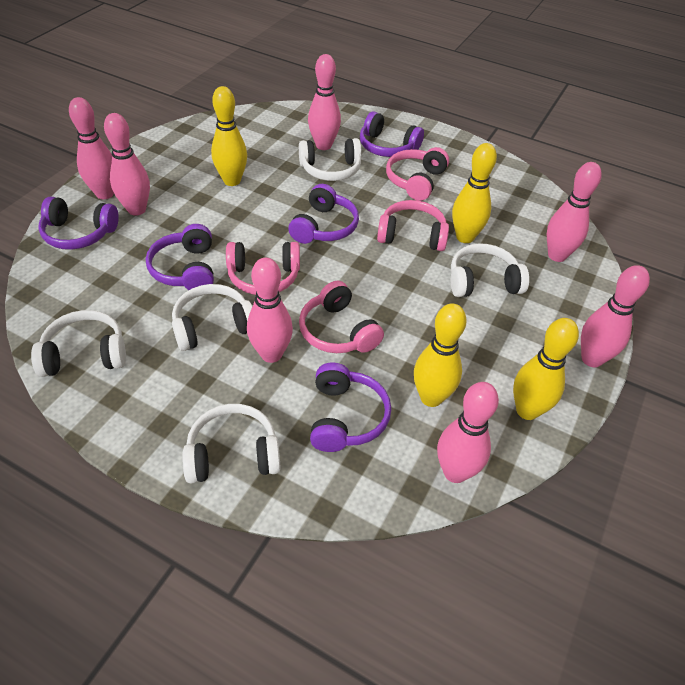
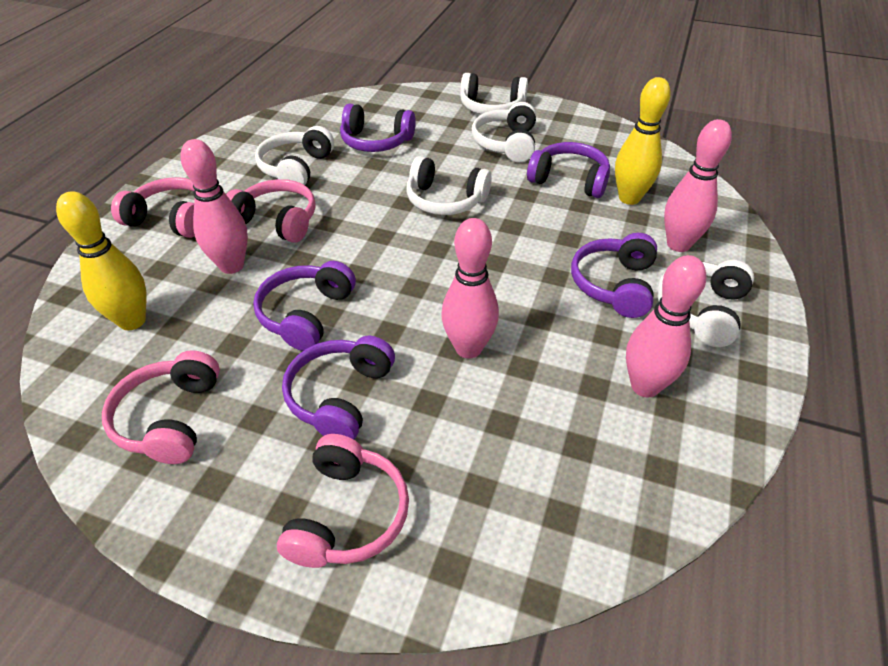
pink bowling pin: [69,97,114,199] [104,113,150,216] [247,258,293,363] [308,54,341,150] [437,382,499,483] [547,162,602,262] [581,265,650,367] = 7 -> [181,139,248,274] [441,218,499,359] [626,255,706,398] [664,119,732,252] = 4
yellow bowling pin: [211,86,247,186] [414,303,467,407] [452,143,497,243] [513,318,579,420] = 4 -> [56,191,146,330] [615,77,671,205] = 2

